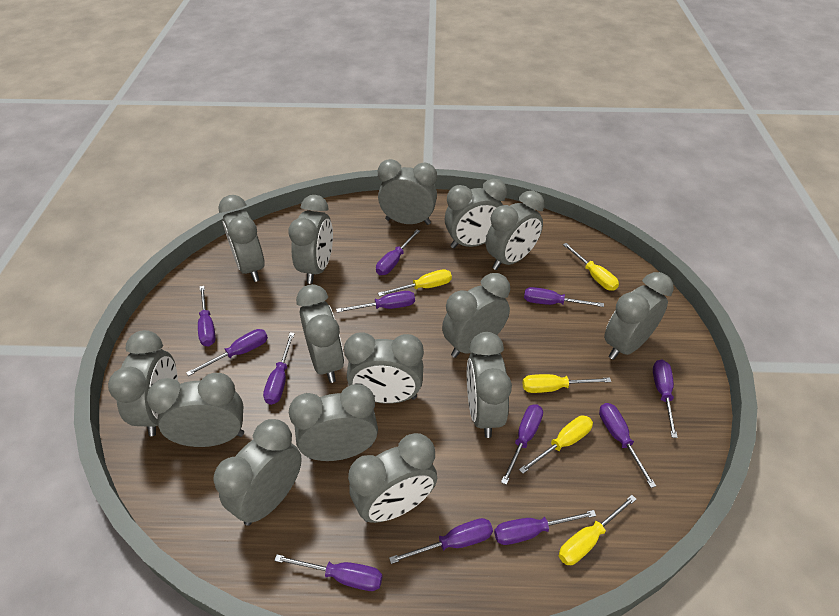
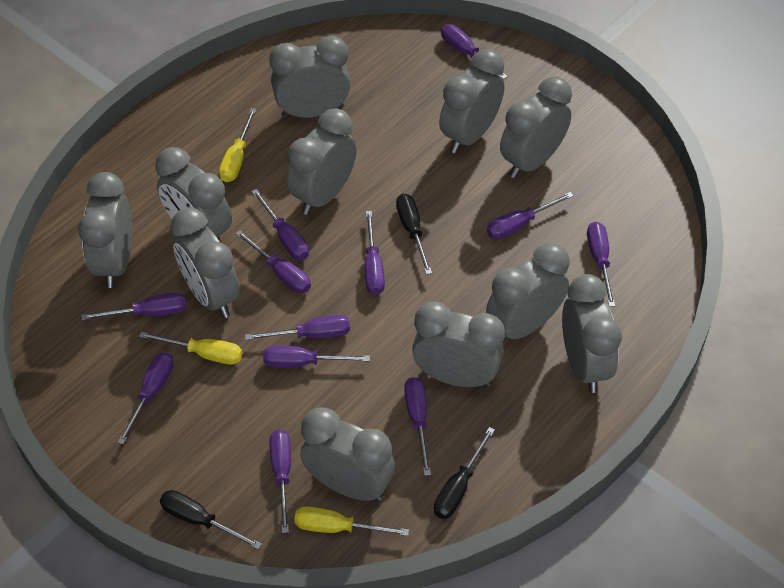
black screwdriver: none = 0 -> [160,490,262,550] [396,194,432,275] [434,427,495,519] = 3
grey clock: [108,330,178,436] [147,373,244,447] [214,419,302,526] [218,195,265,282] [288,195,333,284] [289,384,378,461] [296,284,344,383] [344,332,424,404] [348,433,437,523] [378,159,437,225] [442,273,510,358] [445,179,507,249] [467,332,512,438] [486,191,544,270] [604,272,674,360] = 15 -> [78,172,132,288] [155,147,232,243] [171,208,240,318] [269,35,351,118] [287,108,357,215] [300,407,395,501] [412,302,505,387] [439,49,504,153] [486,243,570,342] [500,77,572,178] [562,274,622,393] = 11
yellow screwdriver: [378,269,452,296] [519,415,593,474] [522,374,611,393] [559,495,637,565] [563,243,619,291] = 5 -> [139,332,242,365] [219,108,256,182] [294,507,409,536] = 3

